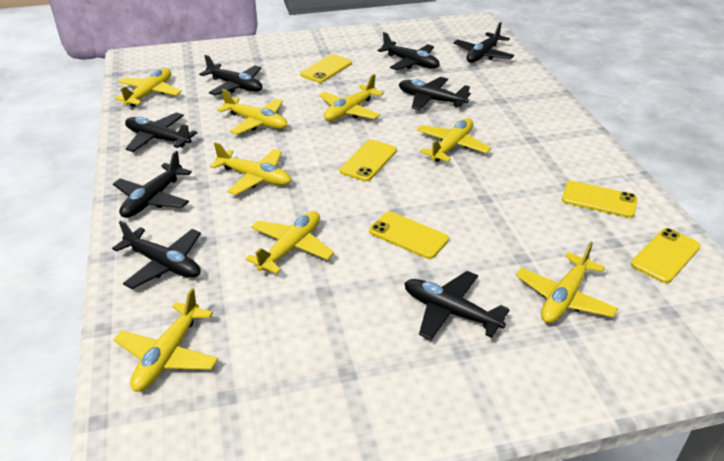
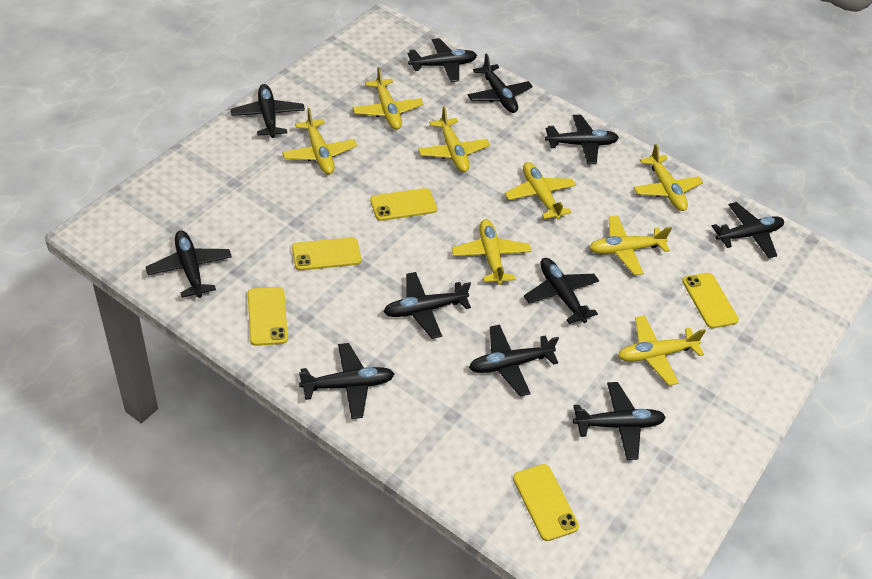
black plane: [112,220,201,289] [113,151,192,218] [125,113,197,152] [200,55,263,96] [377,32,440,70] [399,77,471,110] [404,271,509,340] [453,22,514,63] = 8 -> [146,231,232,298] [231,84,305,138] [299,343,394,419] [384,272,471,339] [408,38,477,82] [468,54,533,113] [469,325,559,397] [524,258,599,324] [545,115,619,164] [573,382,666,460] [712,202,784,258] = 11

